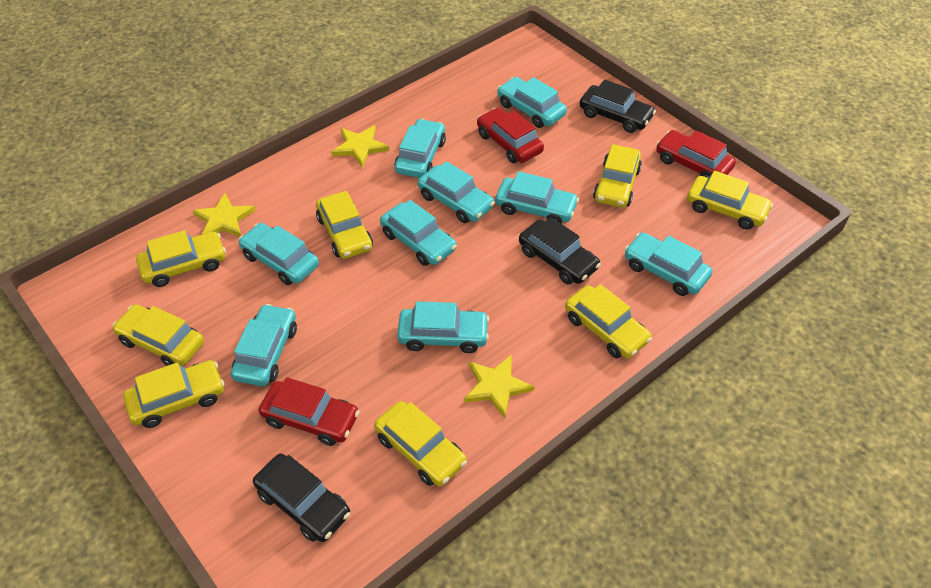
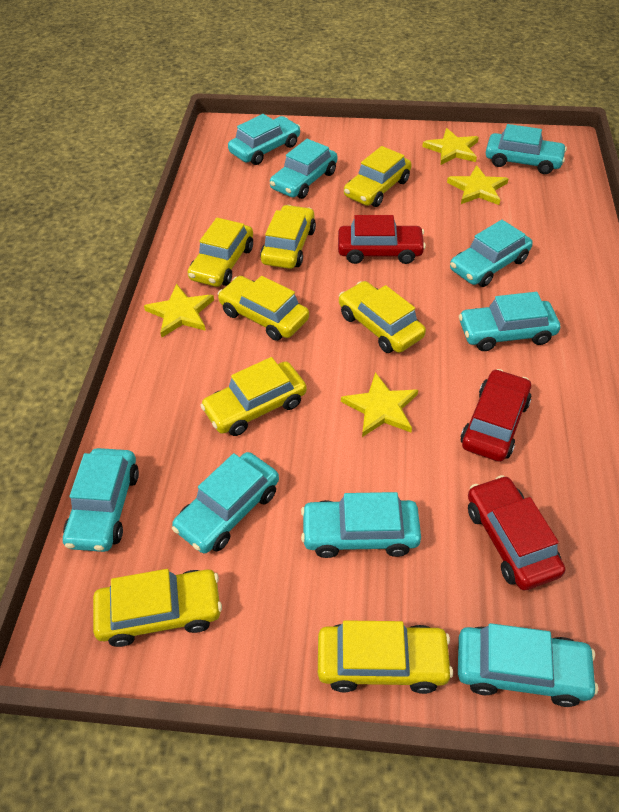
black car: [253,454,350,542] [519,217,601,285] [580,79,656,133] = 3 -> none = 0
yellow star: [192,193,255,237] [331,125,389,167] [464,355,534,418] = 3 -> [144,283,214,337] [341,372,418,437] [422,128,479,165] [447,165,508,205] = 4

